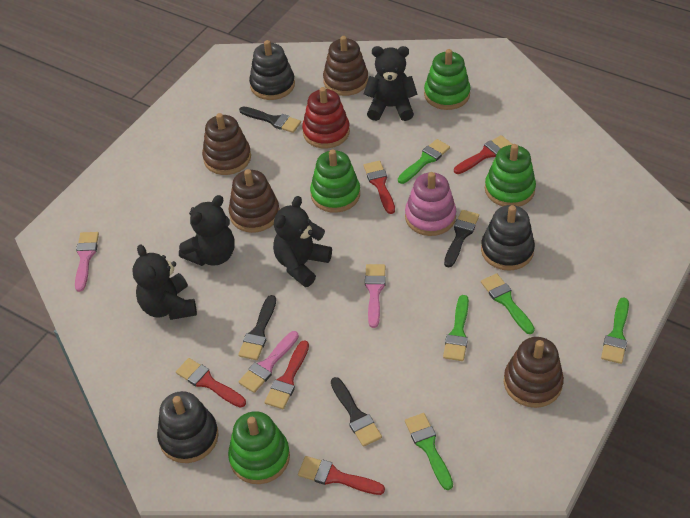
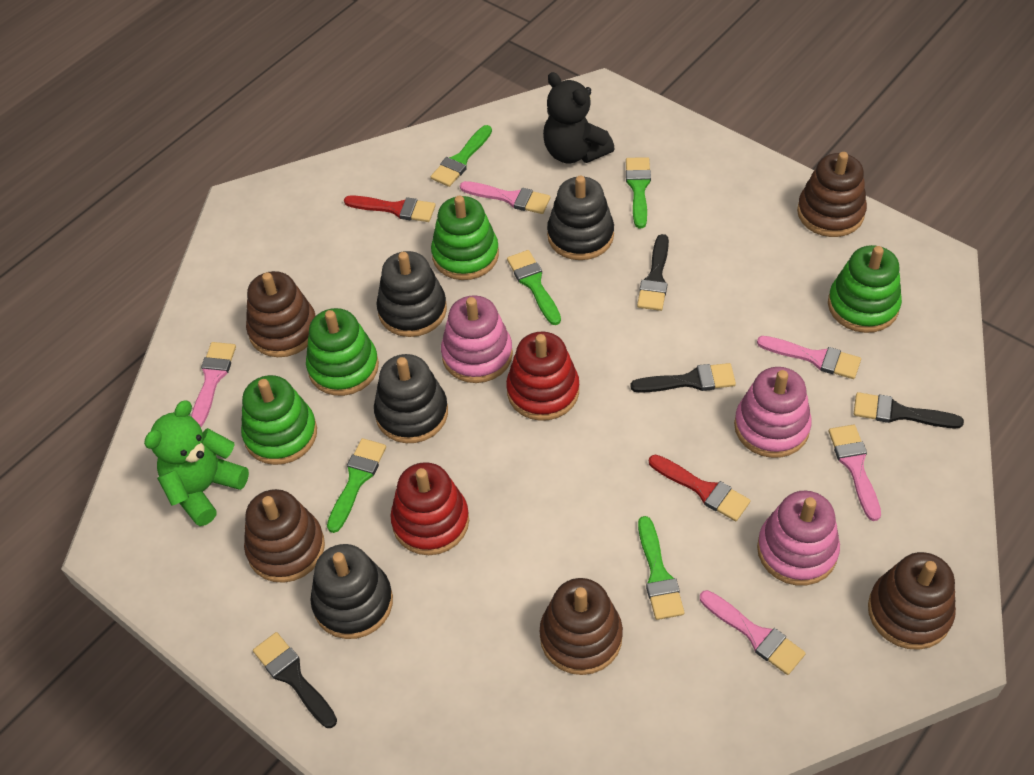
black stacking toy: [157,391,219,463] [249,40,295,100] [481,205,535,271] = 3 -> [310,544,393,639] [374,354,448,443] [376,251,447,337] [547,175,614,260] = 4
black teddy bear: [132,244,197,320] [179,195,235,266] [273,196,332,287] [364,46,417,121] = 4 -> [543,72,615,163] = 1
brown stacking toy: [202,113,251,175] [229,169,280,233] [323,36,368,96] [504,337,564,408] = 4 -> [244,489,325,583] [246,271,316,357] [540,578,623,675] [797,152,867,237] [868,552,956,650] = 5
green teddy bear: none = 0 -> [144,400,249,526] = 1
pink brush: [75,232,99,292] [239,331,299,393] [365,264,386,328] = 3 -> [191,342,236,427] [460,181,551,214] [700,590,806,675] [757,336,861,379] [829,425,881,521] = 5
pink stacking toy: [405,172,456,236] = 1 -> [441,295,513,383] [734,367,812,458] [757,490,840,586] = 3
red brush: [176,358,246,408] [264,340,309,409] [298,456,385,495] [363,161,395,214] [454,135,513,174] = 5 -> [344,195,436,222] [649,455,750,521] = 2
red stacking toy: [302,87,350,149] = 1 -> [390,462,469,555] [506,332,579,421] = 2

